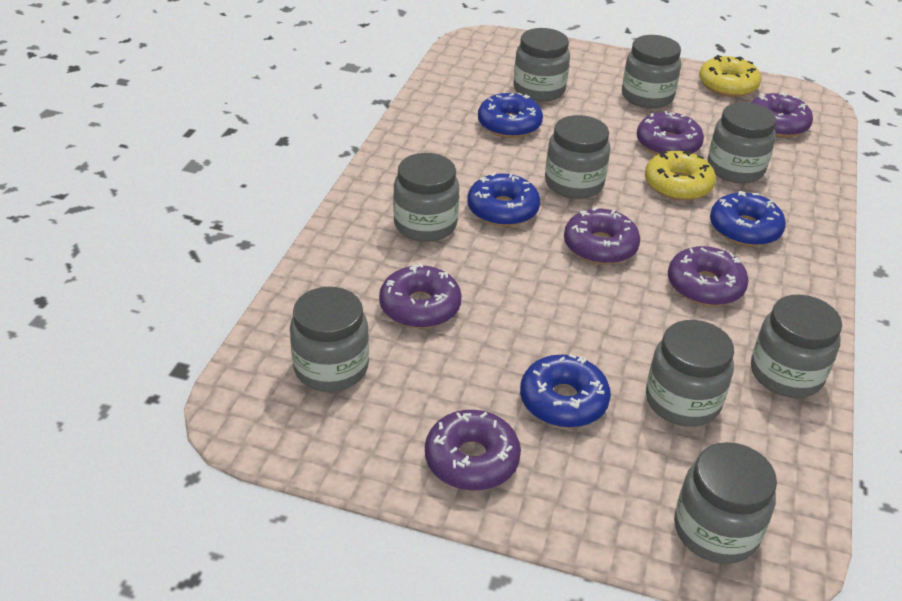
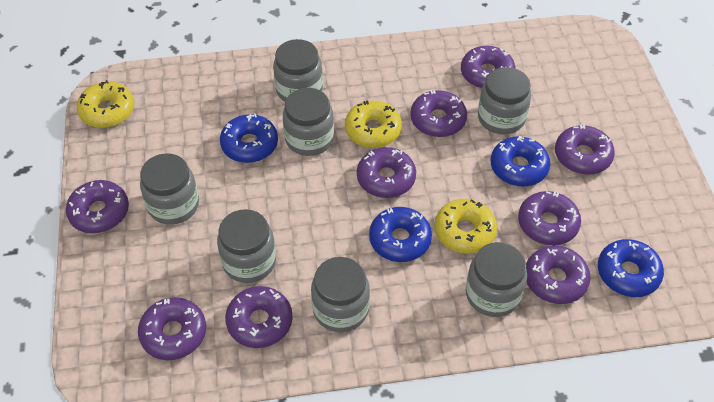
grey jar: [290,287,369,392] [393,153,459,242] [513,28,570,101] [545,115,610,199] [622,35,681,108] [646,320,734,427] [674,442,777,564] [707,102,776,183] [751,295,842,398] = 9 -> [140,153,199,225] [217,209,276,283] [273,39,323,102] [283,88,334,156] [311,257,370,332] [466,242,527,317] [478,67,531,134] = 7
purple donut: [379,263,462,328] [425,410,521,491] [564,207,640,265] [637,111,704,155] [668,246,749,306] [751,92,813,137] = 6 -> [66,180,129,233] [138,297,206,360] [225,286,293,348] [357,147,416,198] [410,90,467,137] [461,46,516,88] [518,191,581,245] [526,246,591,304] [555,125,615,175] = 9
yellow donut: [645,150,716,201] [699,55,761,97] = 2 -> [77,80,134,128] [345,100,402,148] [434,199,497,254] = 3

